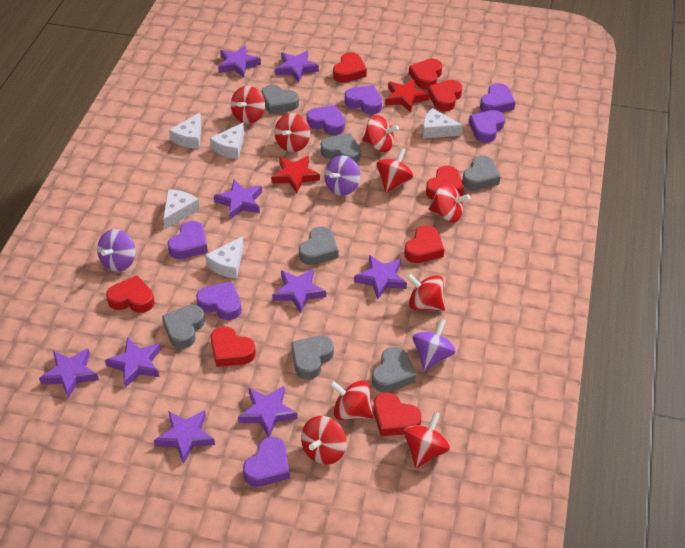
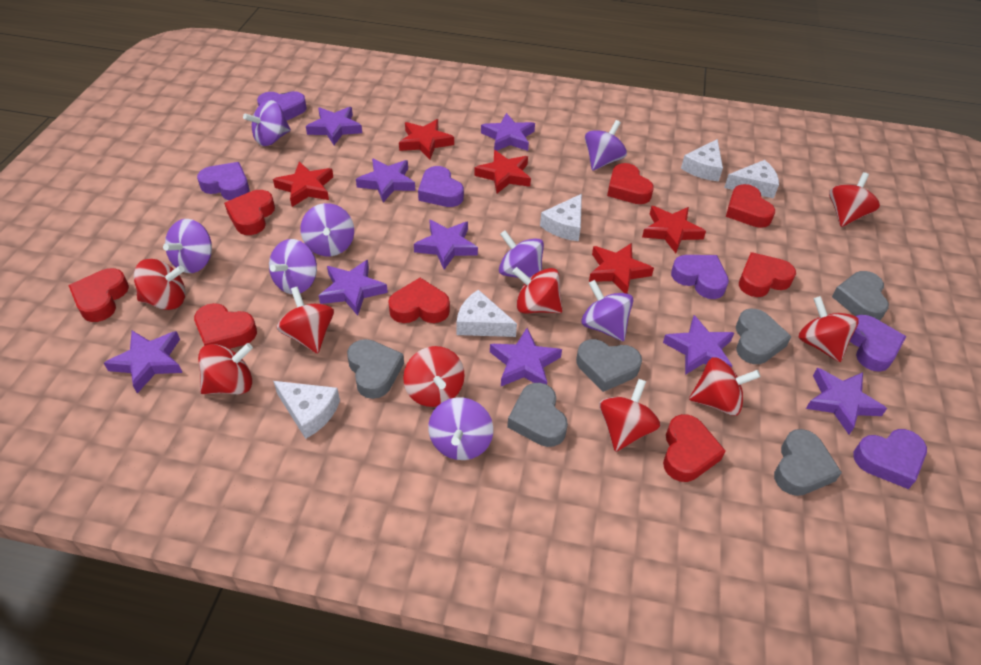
grey heart: [162,305,205,349] [262,85,299,114] [291,335,334,379] [299,226,338,265] [321,133,361,163] [372,347,416,393] [462,155,500,190] = 7 -> [347,339,404,399] [507,383,568,447] [576,339,642,392] [736,309,792,364] [774,429,842,496] [832,271,889,321] = 6
purple heart: [168,221,208,259] [196,282,242,320] [243,437,290,487] [306,105,345,135] [345,85,382,114] [469,110,505,143] [480,83,515,112] = 7 -> [197,162,249,200] [257,91,307,121] [418,166,464,207] [671,255,729,299] [850,315,906,372] [853,429,927,489] = 6
purple spinning top: [97,229,136,272] [324,155,360,196] [412,319,456,371] = 3 -> [163,219,212,273] [243,100,291,146] [269,239,317,294] [300,203,354,256] [428,397,493,460] [499,230,544,278] [581,280,633,341] [585,120,627,171] = 8
red star: [271,156,320,193] [385,79,430,113] = 2 -> [273,162,333,207] [399,119,454,159] [474,150,531,193] [589,243,654,294] [642,206,706,253] = 5

